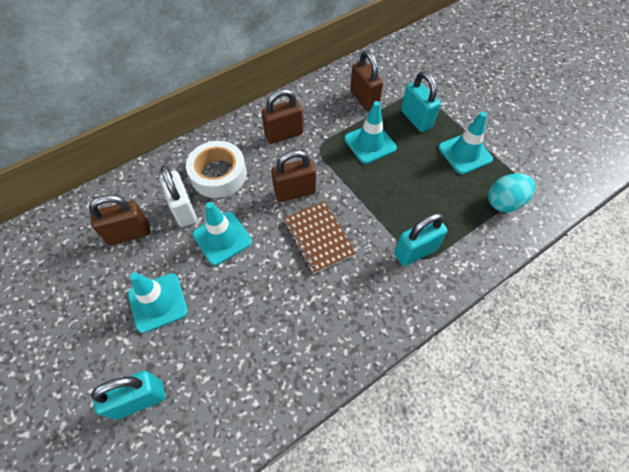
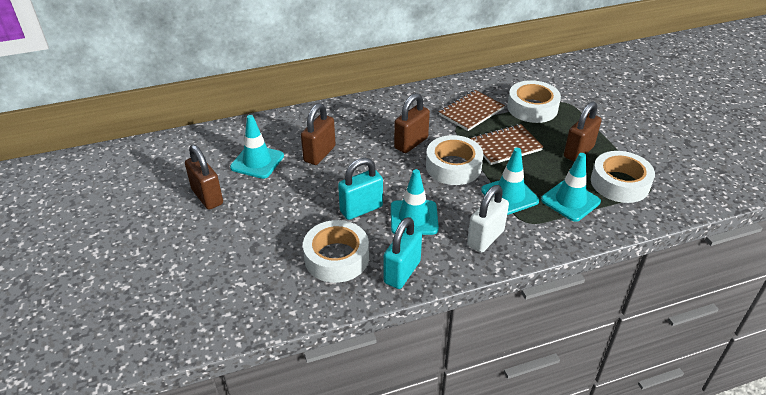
brown notebook: [283,201,356,274] = 1 -> [439,90,505,131] [470,124,543,165] = 2
turquoise egg: [488,173,535,212] = 1 -> none = 0
turquoise padlock: [91,371,165,420] [394,213,448,266] [401,71,441,132] = 3 -> [338,158,383,220] [384,217,422,289] = 2
white tape: [186,141,247,198] = 1 -> [303,220,369,283] [426,135,483,185] [507,80,561,123] [591,151,655,203] = 4

